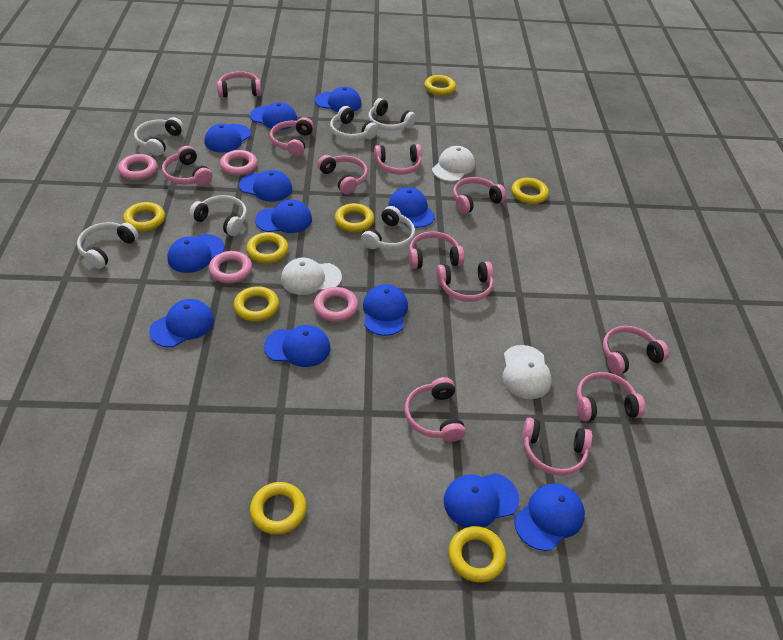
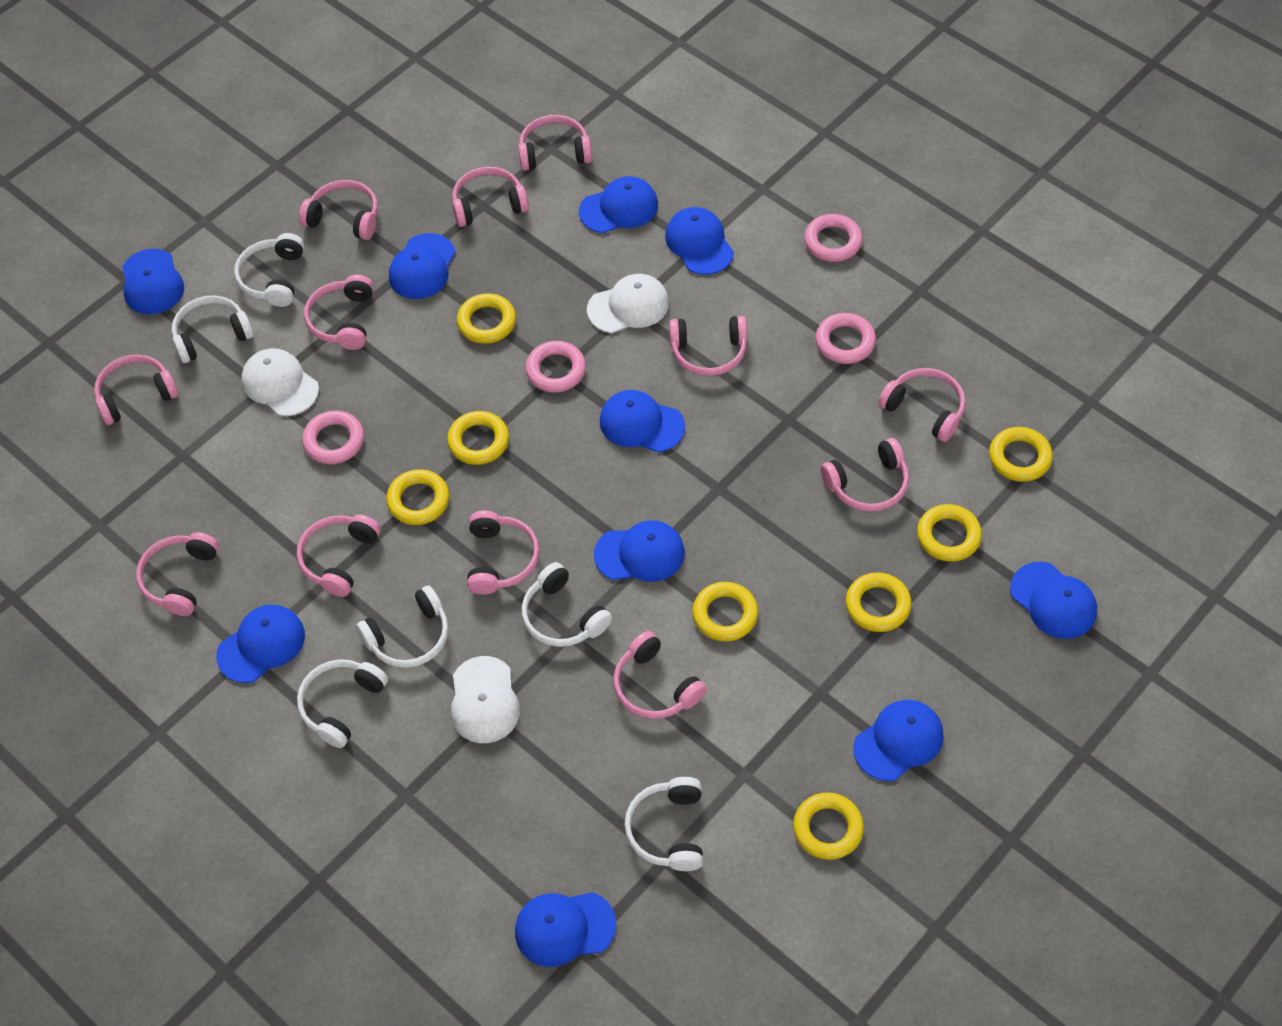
blue cap: [149,299,214,347] [168,234,224,273] [205,123,251,152] [239,170,292,202] [250,102,297,130] [255,200,312,233] [264,325,330,367] [315,86,362,112] [363,284,408,336] [388,187,435,228] [444,473,519,528] [514,484,585,551] = 12 -> [122,249,184,315] [216,605,305,683] [389,233,455,299] [515,892,616,967] [579,176,658,233] [594,520,685,582] [600,390,685,452] [665,207,734,275] [853,700,944,781] [1010,562,1097,639] = 10

